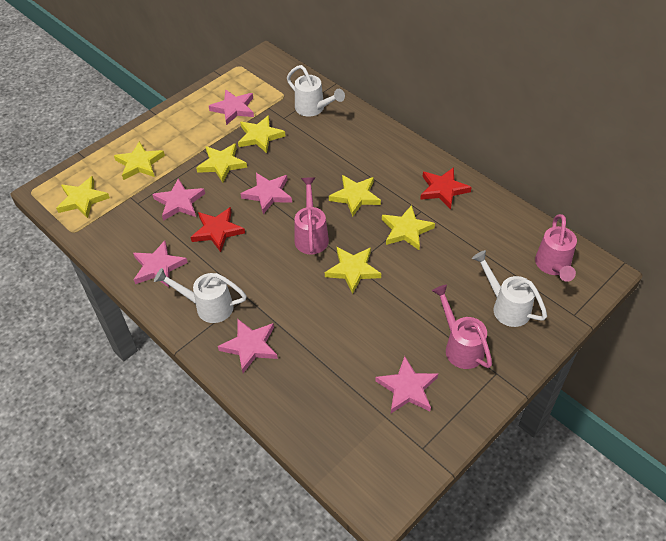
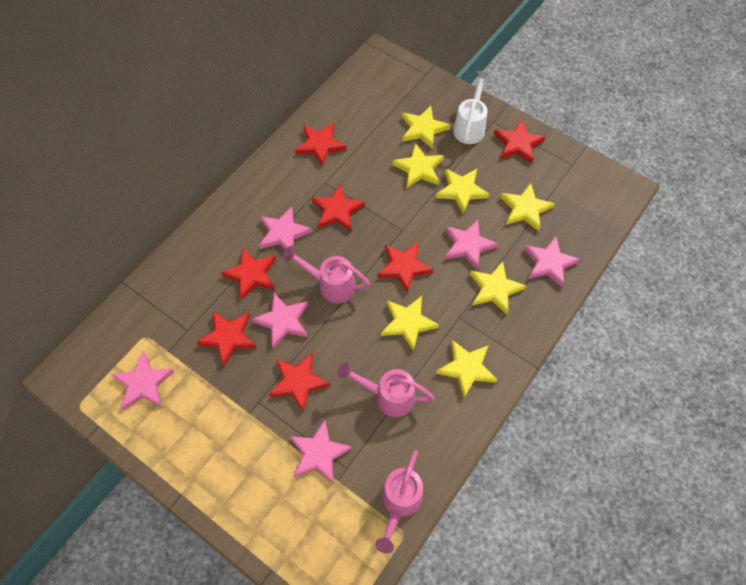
red star: [191,207,245,252] [420,167,472,209] = 2 -> [196,311,256,366] [221,248,276,300] [269,353,330,412] [295,123,346,167] [312,184,365,231] [377,242,433,293] [494,120,545,163] = 7
white watering can: [154,268,247,323] [287,65,345,117] [472,250,547,327] = 3 -> [453,71,490,144] = 1

